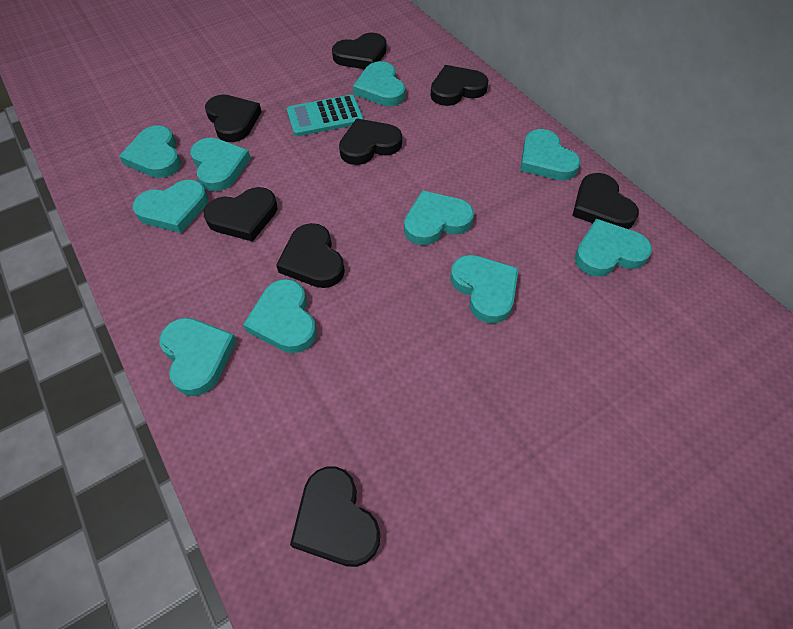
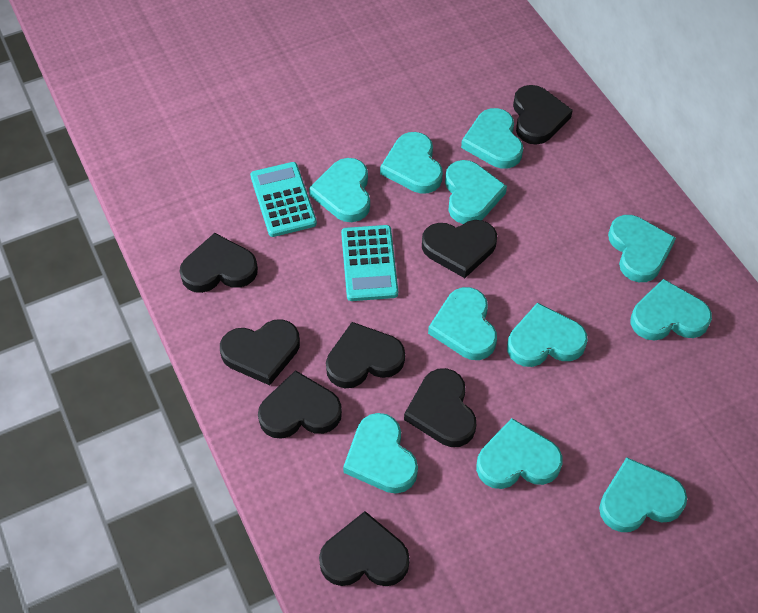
turquoise calculator: [287,95,364,136] = 1 -> [250,162,317,237] [341,225,398,301] = 2
turquoise heart: [119,125,181,178] [133,180,208,233] [159,318,237,396] [190,138,251,191] [243,279,317,353] [353,61,405,106] [404,190,474,245] [450,255,519,323] [520,129,580,180] [575,219,652,276] = 10 -> [309,158,370,222] [343,413,418,494] [380,132,443,194] [428,287,497,360] [445,160,507,224] [461,108,523,169] [476,418,563,489] [507,303,588,367] [599,457,687,532] [608,215,676,282] [631,279,712,341] = 11

